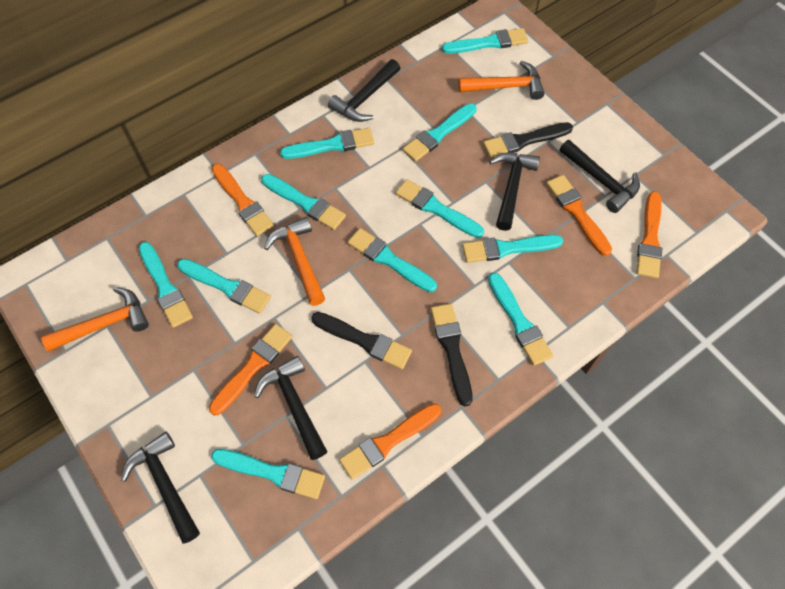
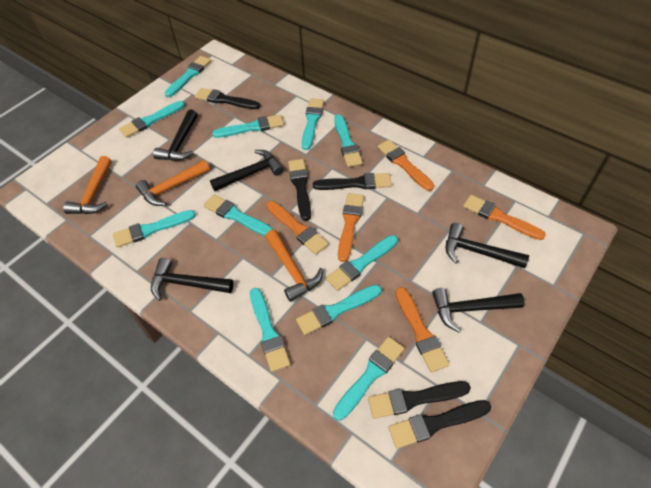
black brush: [311,312,412,369] [431,303,472,406] [483,122,573,158] = 3 -> [195,88,260,109] [288,159,311,221] [313,173,392,190] [368,381,471,419] [389,400,491,448] = 5

